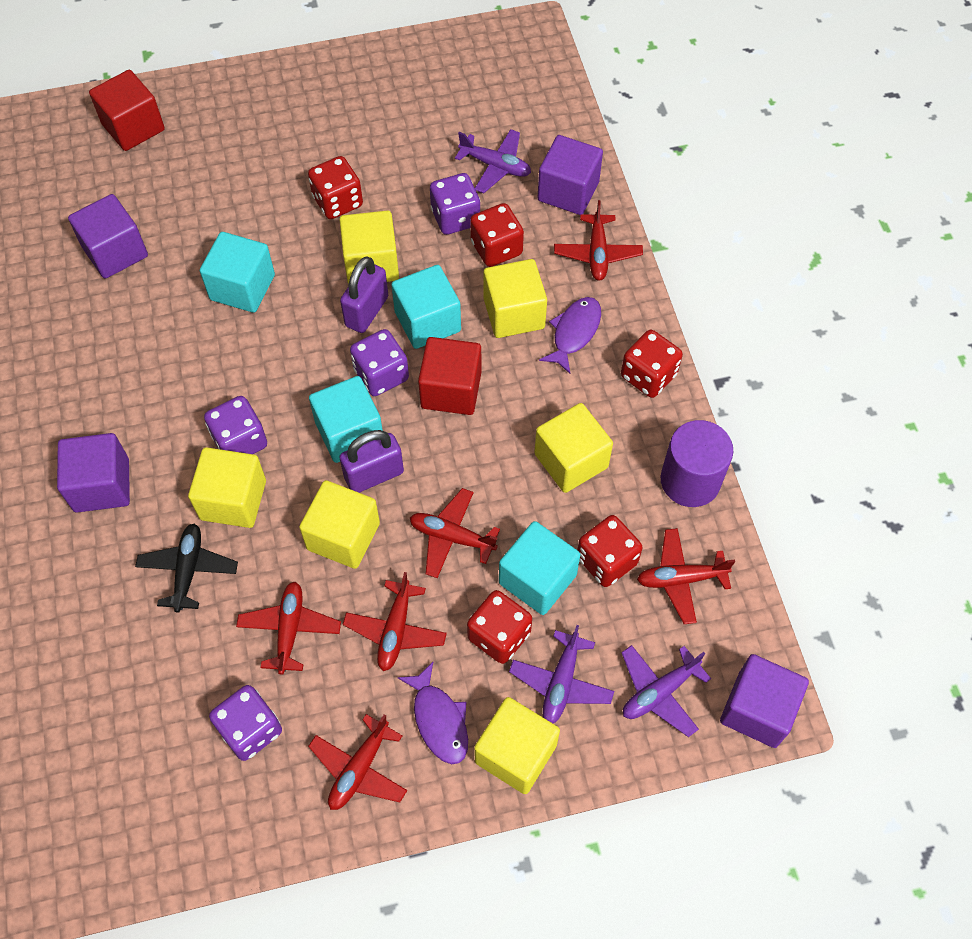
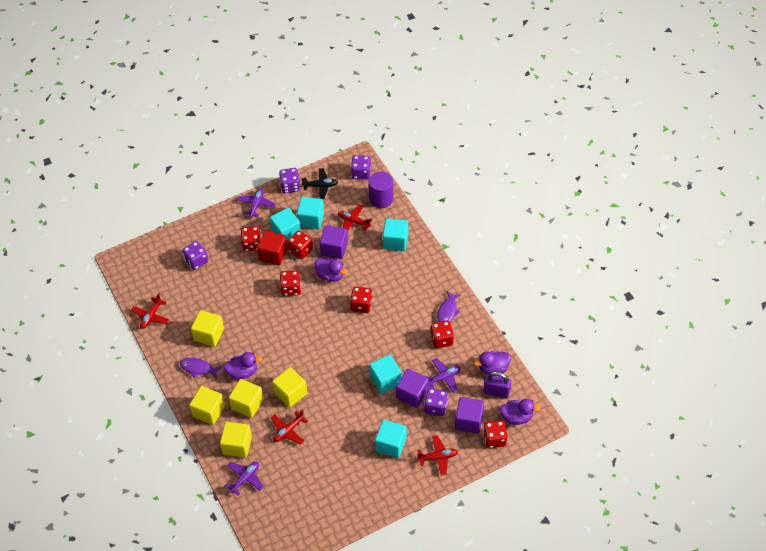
purple cube: [57,433,130,513] [68,194,148,279] [537,135,603,215] [720,654,809,748] = 4 -> [320,225,348,259] [396,369,429,408] [455,397,484,434] = 3
purple duck: none = 0 -> [224,352,262,380] [314,258,347,282] [474,351,511,375] [500,399,540,425] = 4
purple padlock: [340,256,388,333] [340,430,404,493] = 2 -> [484,371,511,398] = 1
red cube: [89,70,165,151] [418,337,481,415] = 2 -> [257,230,287,265] = 1
red dice: [308,156,363,219] [467,590,532,664] [470,203,524,267] [577,515,642,587] [621,330,683,398] = 5 -> [241,226,262,252] [280,270,301,296] [287,230,313,259] [350,287,373,313] [430,321,454,348] [483,420,507,448] = 6
red plane: [236,581,341,675] [308,714,407,810] [343,572,447,671] [410,488,500,578] [554,200,643,281] [637,528,735,624] = 6 -> [131,293,170,329] [271,410,308,445] [338,204,373,232] [417,435,458,476] = 4
turquoise cube: [200,232,275,313] [309,376,383,463] [391,265,461,349] [499,521,580,615] = 4 -> [270,208,301,241] [297,197,324,229] [369,355,402,394] [375,420,407,458] [383,218,408,251] = 5
yellow cube: [188,447,266,528] [299,480,380,569] [340,211,399,284] [474,697,560,794] [484,259,547,338] [534,403,613,493] = 6 -> [189,386,225,425] [191,310,224,347] [220,422,252,458] [229,379,263,418] [272,367,307,408] = 5

